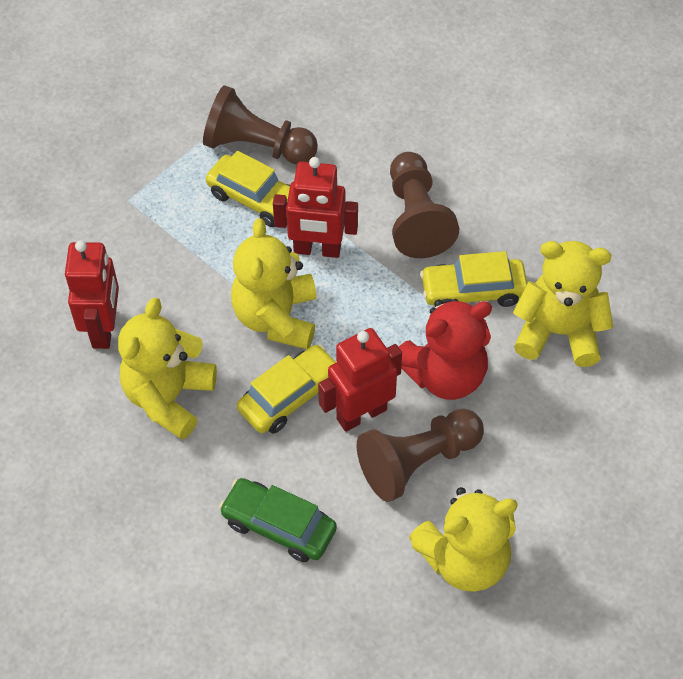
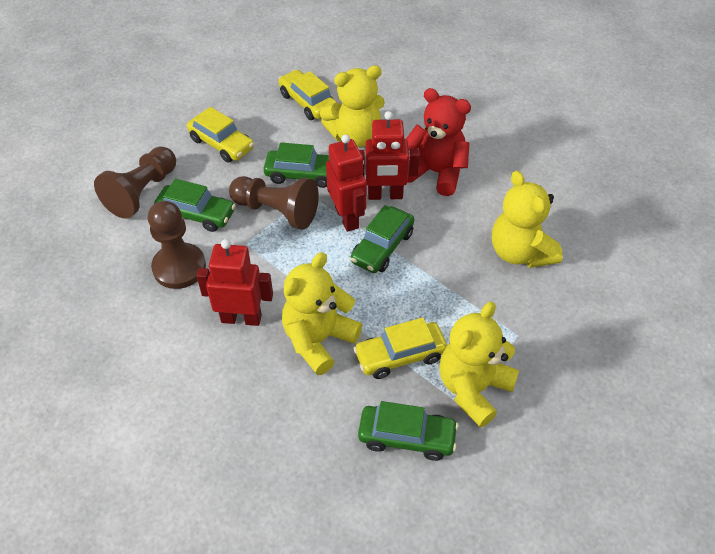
green car: [219,478,337,562] = 1 -> [154,179,236,232] [263,142,329,188] [350,205,414,273] [358,401,459,461] = 4

